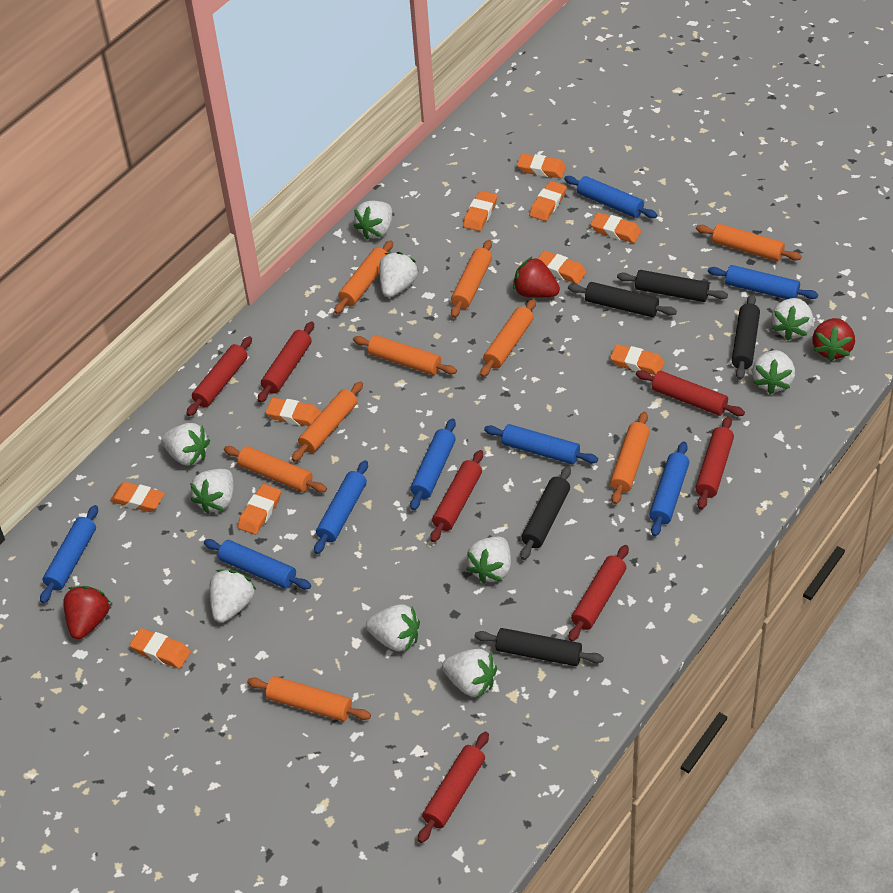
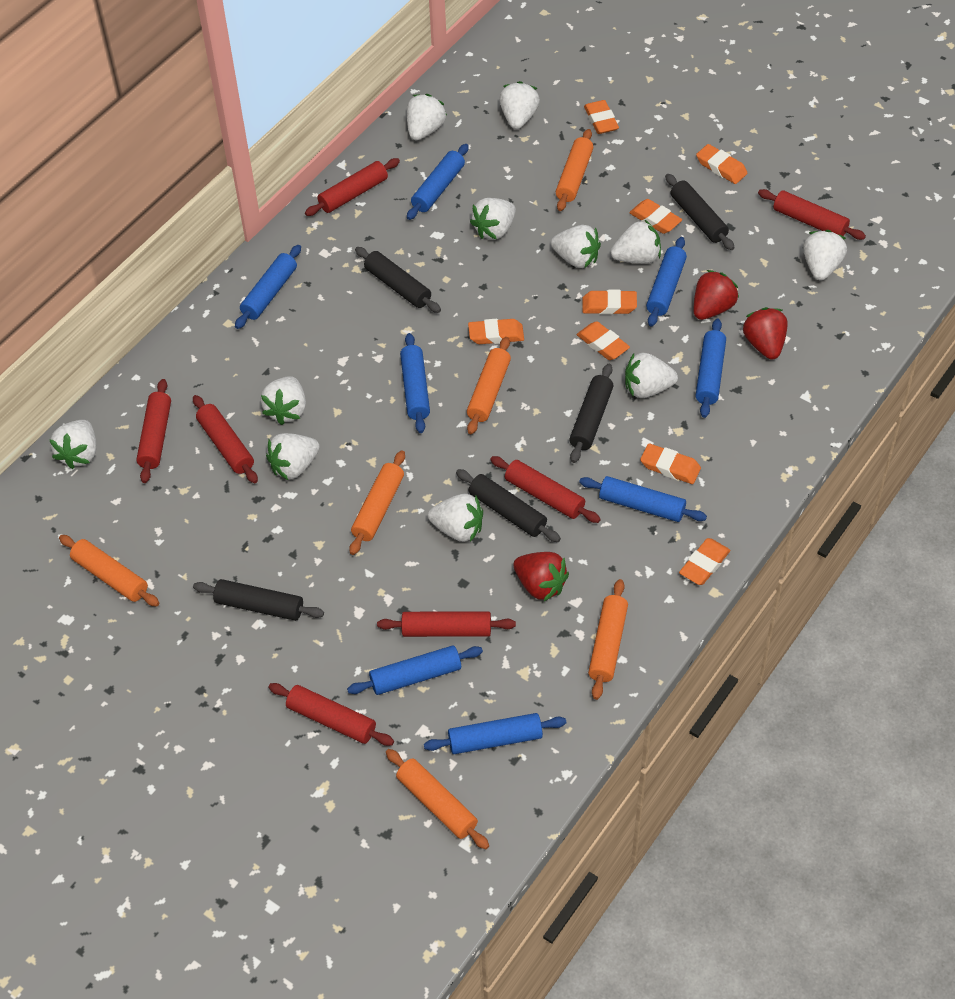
orange eraser: [110,482,165,512] [130,628,191,669] [238,484,281,535] [266,398,321,426] [463,191,497,231] [517,153,566,178] [529,181,567,221] [537,250,587,284] [590,213,641,243] [610,344,665,375] = 10 -> [468,319,524,344] [577,321,630,360] [582,290,637,315] [584,100,619,134] [629,199,682,234] [640,444,701,484] [679,538,730,585] [696,144,747,184] = 8
orange rolling pin: [224,446,327,493] [247,676,371,721] [292,381,363,462] [334,240,393,314] [353,335,457,375] [451,240,492,318] [480,299,536,377] [610,412,650,504] [696,224,802,261] = 9 -> [59,535,159,607] [349,450,405,555] [386,749,489,849] [467,337,511,434] [556,129,593,211] [588,579,628,700] = 6
white strawberry: [161,423,210,466] [190,469,234,514] [209,570,256,623] [354,201,392,240] [366,604,420,652] [379,252,419,297] [442,649,497,697] [466,537,511,584] [752,350,795,394] [771,298,813,340] = 10 -> [49,420,96,469] [260,376,306,425] [266,433,320,480] [407,94,447,140] [428,494,483,542] [470,198,516,240] [499,81,540,129] [551,225,601,268] [611,219,661,264] [625,353,678,398] [803,230,847,280] = 11

